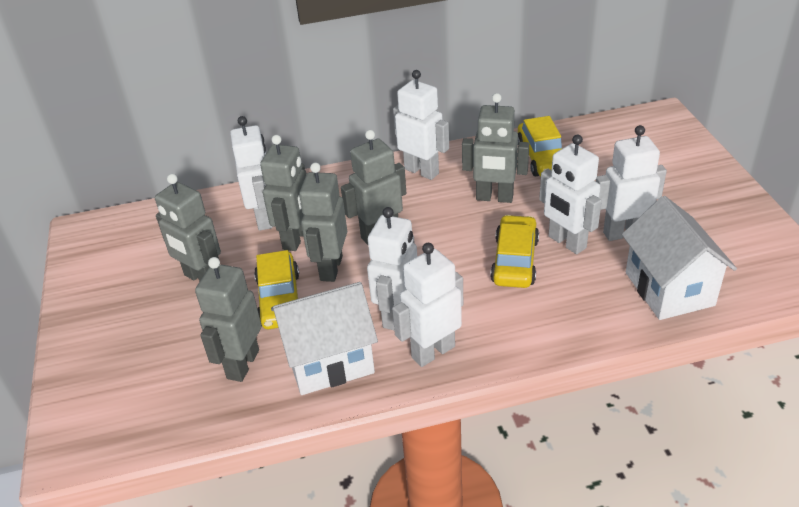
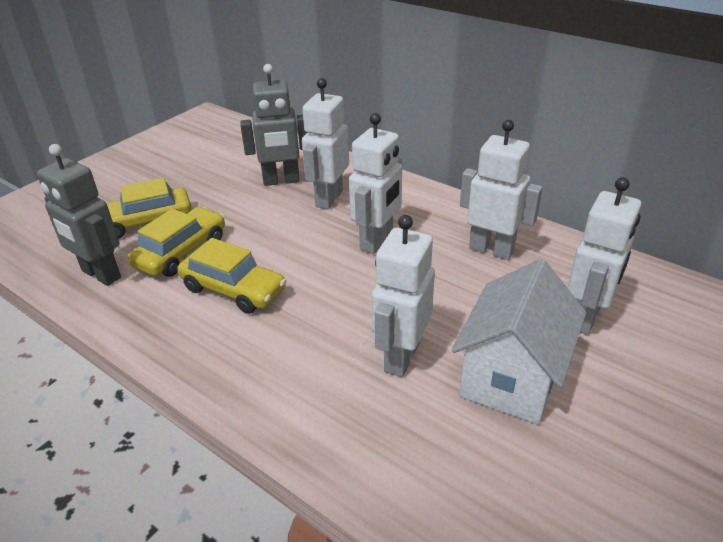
grey robot: [155,174,221,282] [195,257,262,382] [260,135,307,251] [299,163,347,282] [341,130,406,245] [462,93,529,203] = 6 -> [37,144,121,286] [240,64,307,186] = 2
white house: [271,282,378,395] [622,196,737,320] = 2 -> [452,259,586,425] = 1
white robot: [230,116,273,231] [367,207,417,330] [392,243,463,367] [393,70,449,180] [539,135,602,254] [596,125,667,241] = 6 -> [302,78,349,209] [349,113,402,254] [372,215,435,377] [460,120,542,260] [567,177,641,335] = 5

